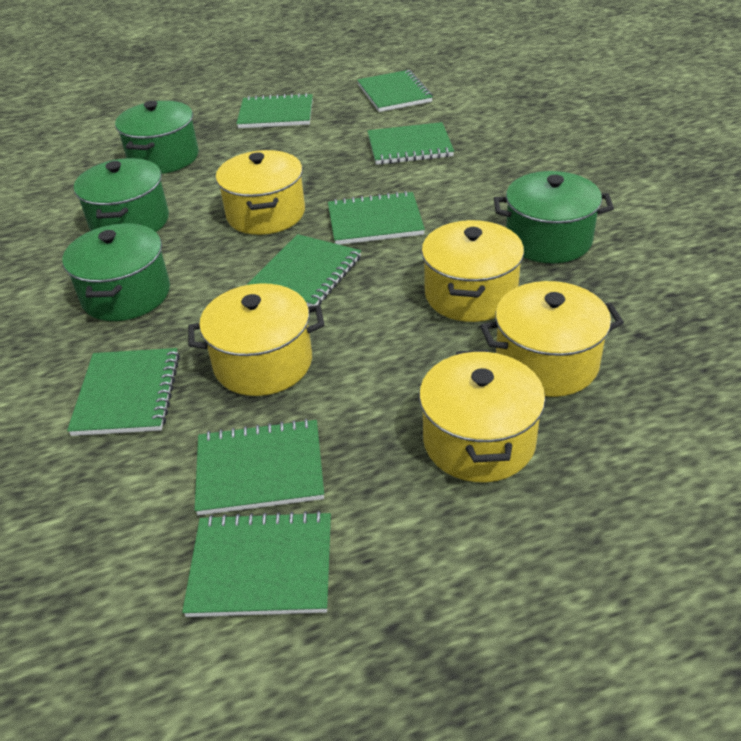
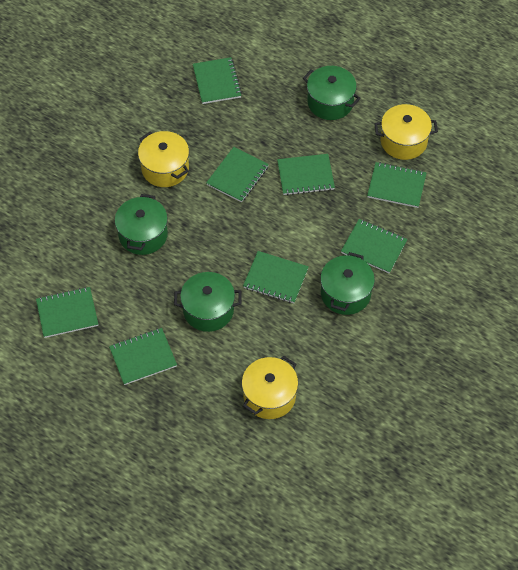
yellow pot: [188,283,325,396] [216,150,305,235] [419,350,545,482] [421,220,524,322] [480,281,624,397] = 5 -> [138,131,189,187] [242,356,298,419] [374,104,438,160] = 3

